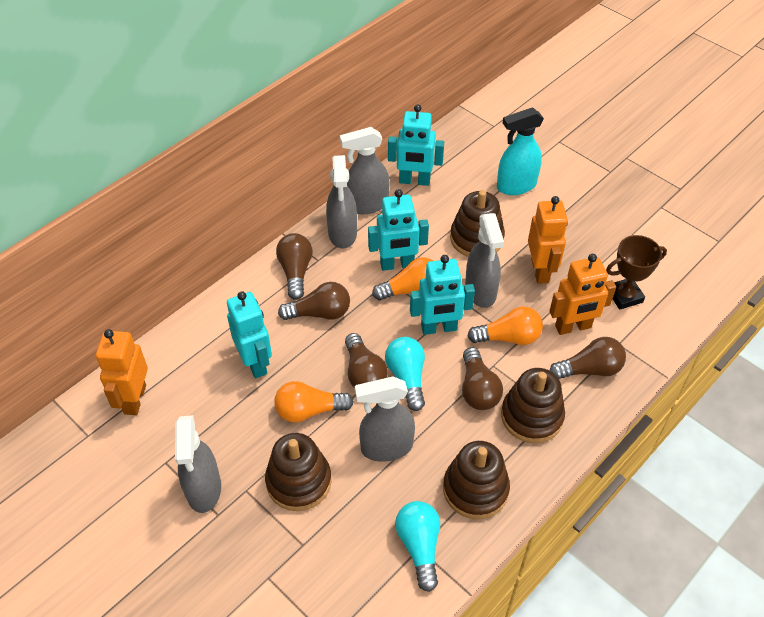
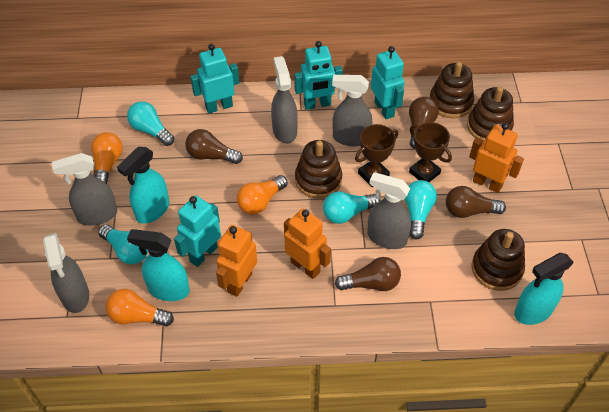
brown light bulb: [276,233,313,300] [278,282,350,320] [345,333,388,388] [462,347,503,410] [550,337,626,379] = 5 -> [185,129,243,164] [335,257,401,291] [409,97,439,149] [446,186,506,218] = 4
brown trophy: [606,235,667,310] = 1 -> [355,124,399,187] [409,122,452,182] = 2
turquoise light bulb: [385,337,425,411] [395,501,440,592] = 2 -> [98,224,148,264] [127,101,174,146] [323,191,380,224] [405,180,437,239] = 4
turquoise spray bottle: [497,107,544,195] = 1 -> [117,147,169,224] [127,229,190,301] [514,253,574,325] = 3

